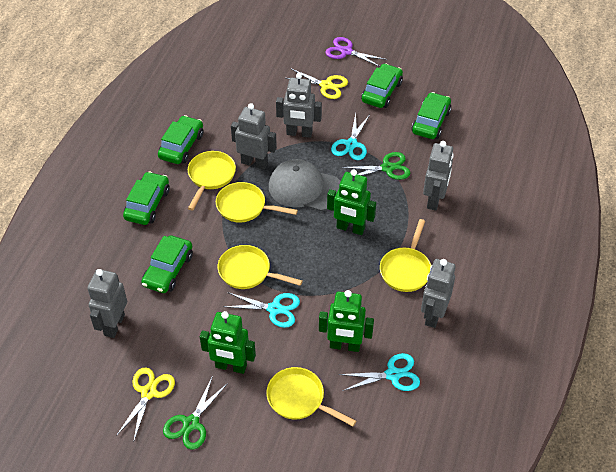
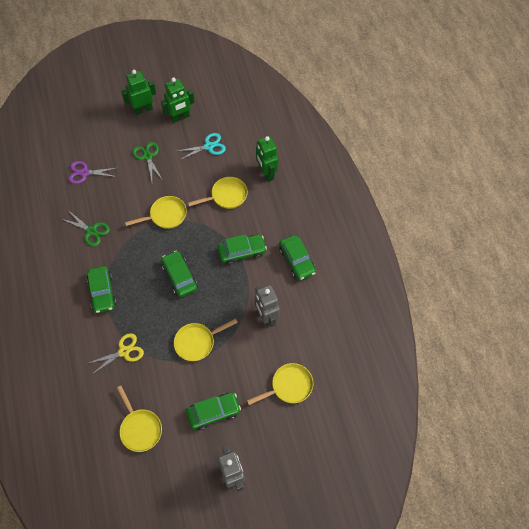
grey cap: [269,159,341,211] = 1 -> none = 0
grey robot: [87,269,127,338] [231,103,277,170] [276,73,322,138] [421,259,456,328] [423,141,454,211] = 5 -> [217,446,245,492] [255,285,280,327] = 2
turquoise scissors: [224,292,300,328] [331,113,370,160] [339,353,420,391] = 3 -> [178,133,226,160] = 1
yellow scissors: [116,368,175,440] [286,68,348,99] = 2 -> [86,333,144,374] = 1

